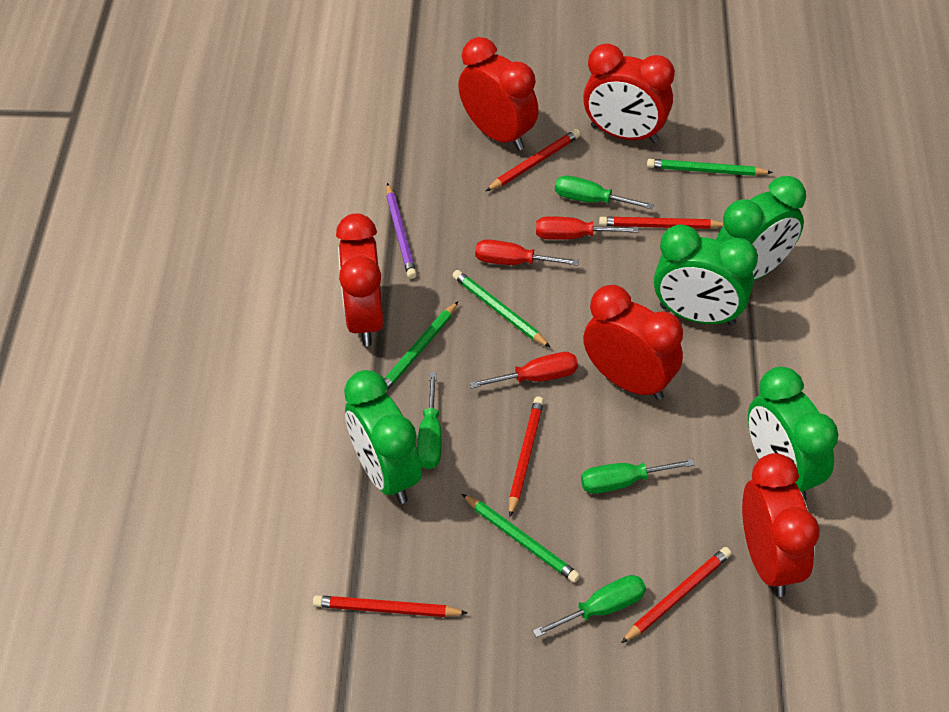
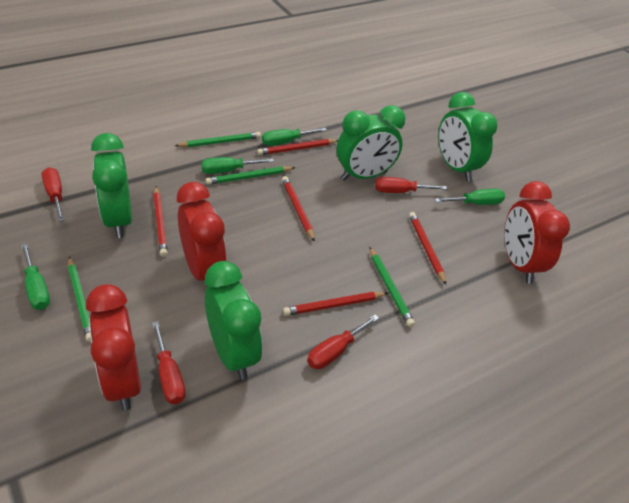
purple pencil: [386,183,417,279] = 1 -> none = 0
red clock: [336,213,384,346] [458,37,539,151] [583,43,675,143] [583,285,683,400] [742,453,819,597] = 5 -> [86,284,141,411] [177,182,227,287] [504,181,570,284] = 3
red screwdriver: [469,352,578,389] [475,239,579,266] [536,216,639,240] = 3 -> [42,167,65,222] [152,321,185,404] [307,314,379,369] [375,177,447,193] = 4

